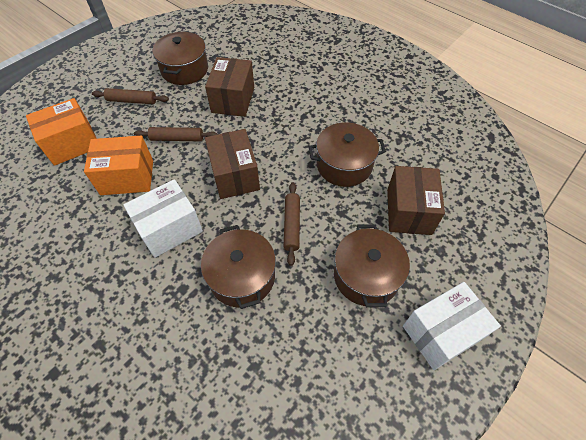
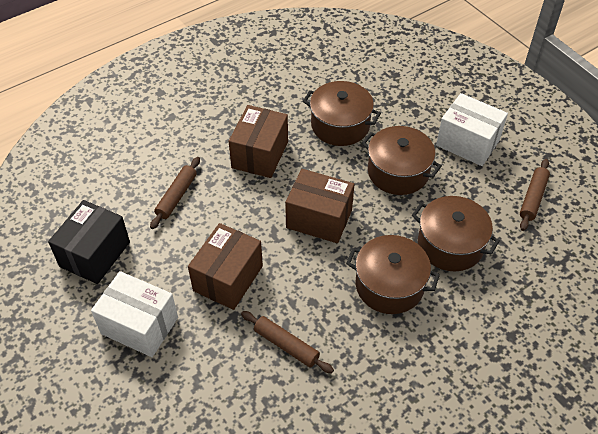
black box: none = 0 -> [48,200,130,284] = 1
orange box: [26,98,97,166] [84,136,153,195] = 2 -> none = 0

